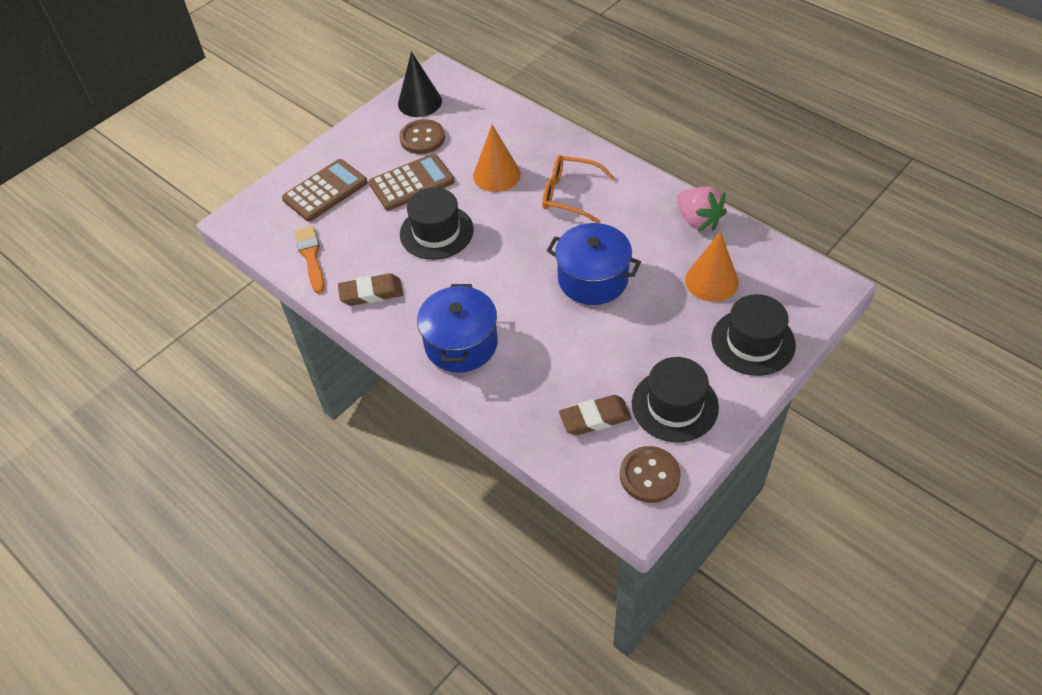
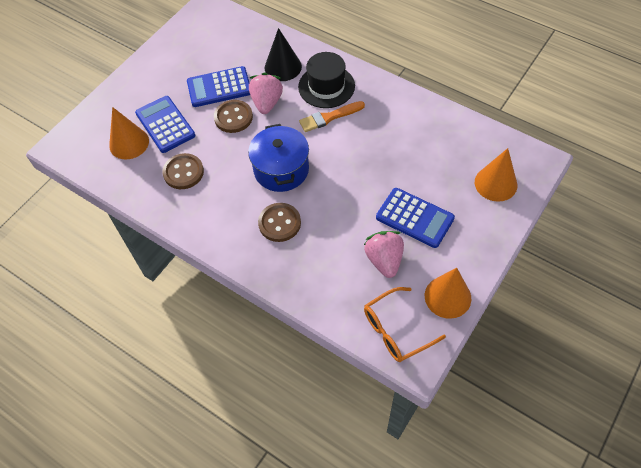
black hat: [400,188,474,260] [632,357,719,442] [711,294,796,376] = 3 -> [298,52,355,108] = 1
blue calculator: none = 0 -> [135,96,195,153] [187,66,250,107] [376,188,455,248] = 3
blue pot: [417,284,498,373] [547,223,641,305] = 2 -> [248,124,309,192] = 1
brown button: [399,119,445,154] [620,446,681,503] = 2 -> [162,153,204,189] [214,100,253,133] [258,203,301,242] = 3
brown calculator: [282,159,368,222] [369,153,455,210] = 2 -> none = 0
brown eraser: [338,273,403,306] [559,395,632,435] = 2 -> none = 0
orange cone: [473,125,521,192] [685,231,739,302] = 2 -> [109,107,149,159] [425,268,471,319] [475,148,517,202] = 3
pink strawberry: [677,186,727,231] = 1 -> [249,73,283,114] [364,231,404,278] = 2

